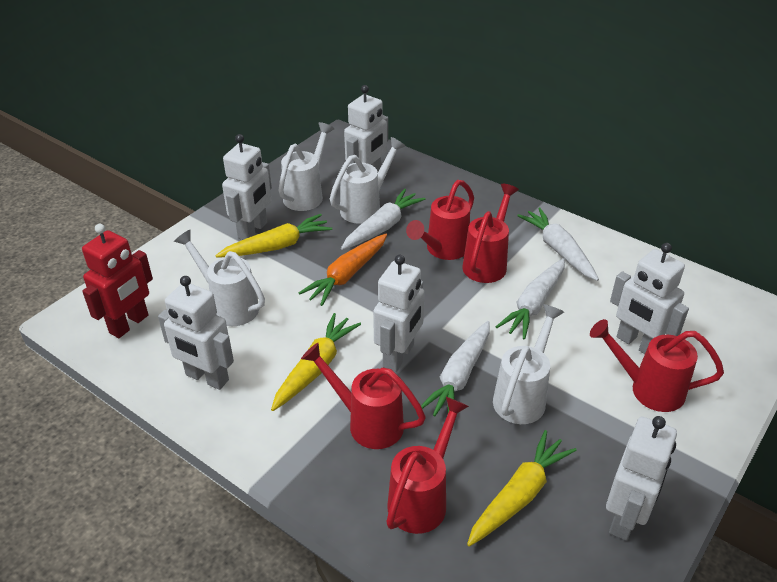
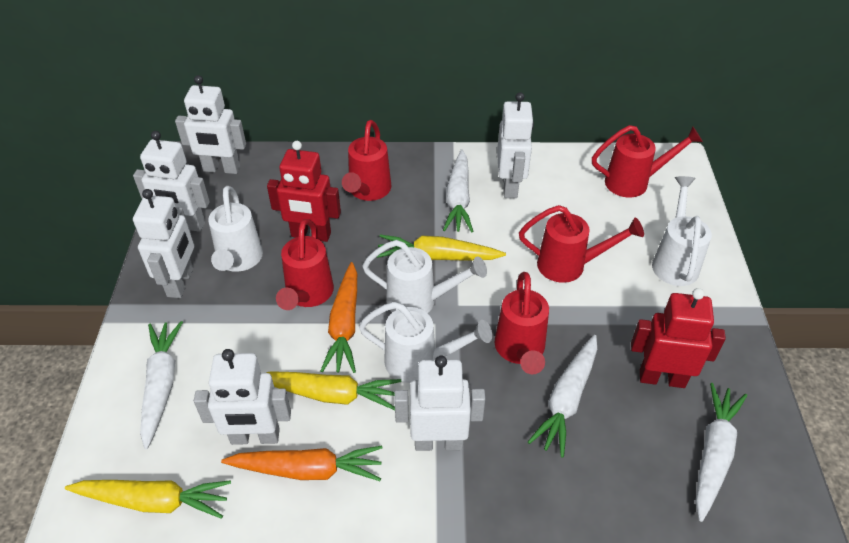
orange carrot: [299,234,387,306] = 1 -> [221,445,382,481] [320,262,357,373] = 2
red robot: [82,224,153,338] = 1 -> [267,141,341,242] [631,288,726,388] = 2

